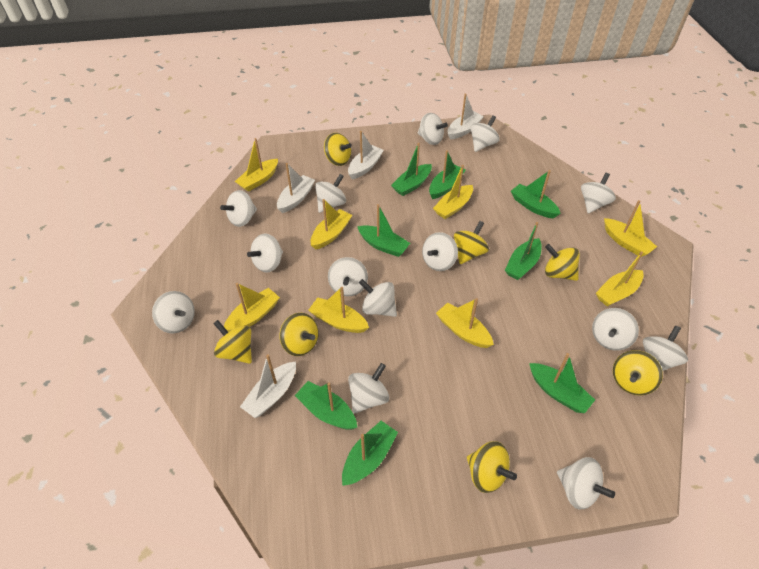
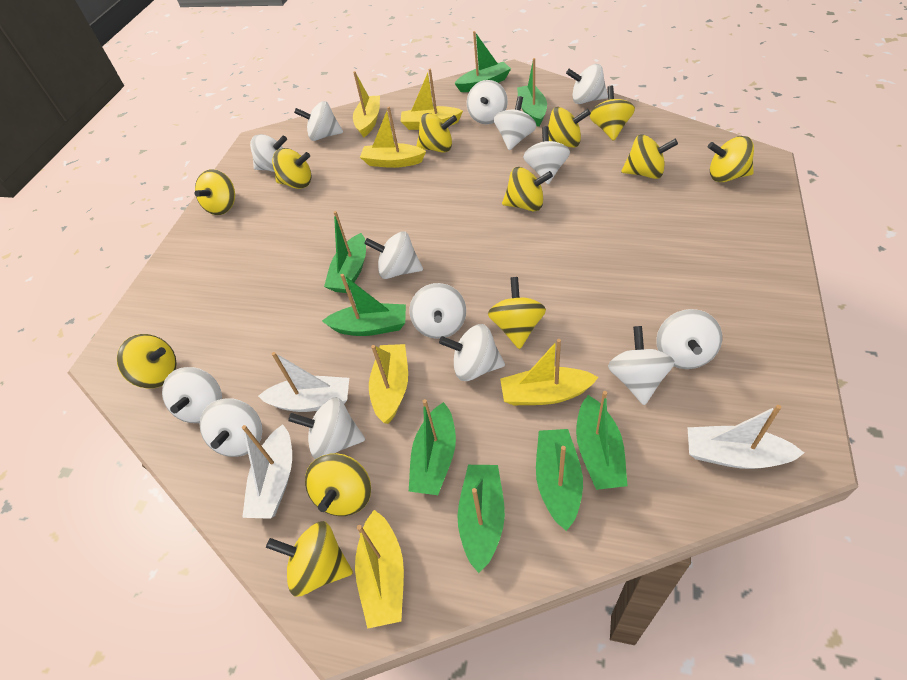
white boat: [240,354,296,418] [277,163,315,213] [348,131,384,179] [448,94,484,140] = 4 -> [242,424,292,519] [258,352,349,412] [687,405,804,469] = 3
yellow boat: [224,283,280,332] [235,138,278,192] [308,287,369,333] [311,199,352,250] [433,165,473,219] [436,298,494,348] [596,251,644,307] [604,200,657,257] = 8 -> [353,71,380,137] [355,510,404,629] [360,107,426,168] [369,344,408,424] [400,69,463,130] [500,339,599,405] = 6
yellow spinning top: [213,320,252,364] [279,313,319,356] [324,133,352,166] [454,221,489,264] [467,441,517,493] [545,244,580,281] [613,350,663,395] = 7 -> [117,334,177,388] [194,169,235,215] [266,521,353,596] [272,148,311,189] [305,453,371,516] [416,113,457,153] [488,277,546,349] [502,167,553,211] [542,107,591,148] [590,85,635,141] [621,134,678,179] [708,136,754,182] = 12

